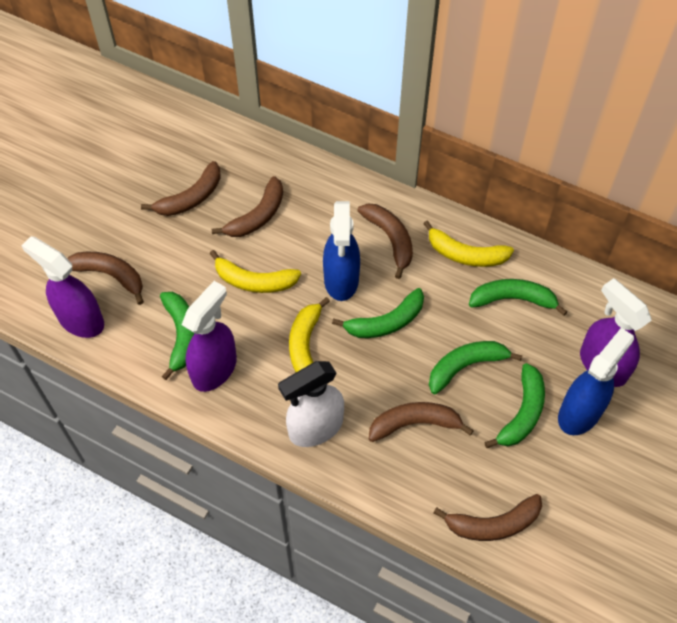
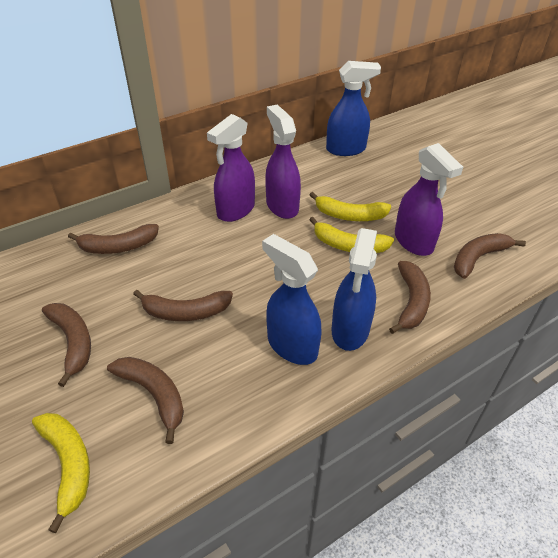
blue spray bottle: [323,201,360,301] [558,328,634,435] = 2 -> [262,234,322,365] [326,61,381,156] [332,228,377,351] = 3
green banana: [160,292,195,380] [332,288,424,338] [429,341,522,395] [469,279,567,316] [484,363,545,448] = 5 -> none = 0
white spray bottle: [278,361,344,447] = 1 -> none = 0

